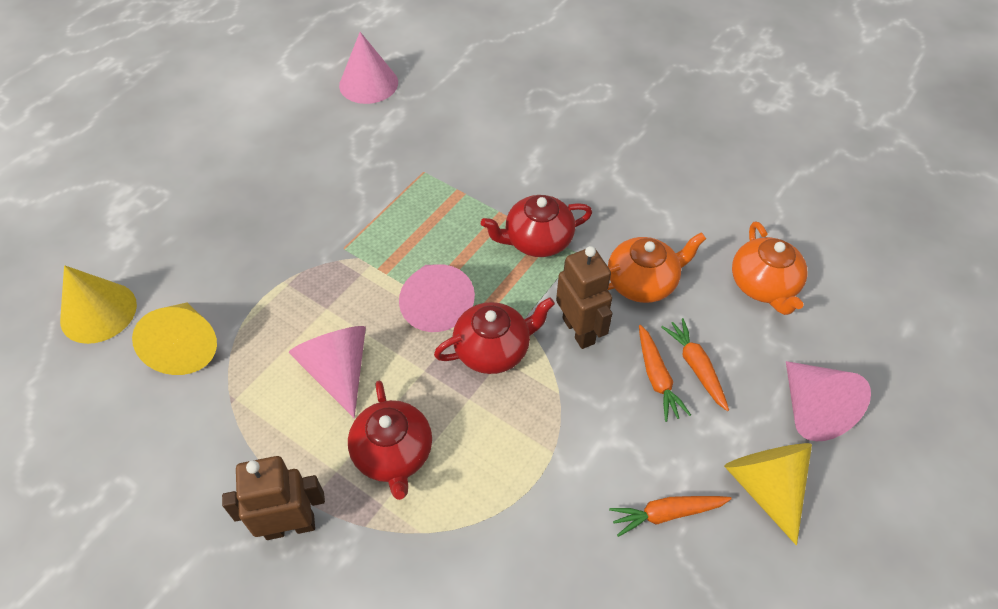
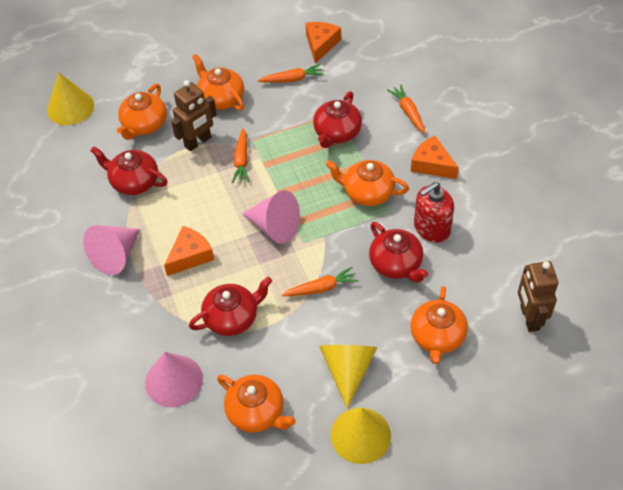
orange carrot: [609,496,732,537] [639,325,691,422] [661,318,729,411] = 3 -> [232,128,249,183] [258,64,324,83] [282,267,358,296] [387,85,426,134] = 4
orange cheese: none = 0 -> [164,226,214,276] [306,22,341,63] [411,136,459,179] = 3
orange teapot: [608,232,706,303] [732,222,808,315] = 2 -> [117,84,167,140] [192,54,244,111] [217,375,296,433] [326,160,409,206] [411,286,468,364] = 5
pink cone: [289,326,366,418] [339,32,398,104] [399,265,475,332] [786,361,871,441] = 4 -> [83,225,140,275] [145,352,203,407] [242,190,300,244] = 3
red soap dispenser: none = 0 -> [414,182,454,243] = 1
red teapot: [348,381,432,500] [434,297,555,374] [481,195,592,257] = 3 -> [90,146,168,195] [189,277,272,336] [313,91,362,148] [369,222,429,283] = 4

